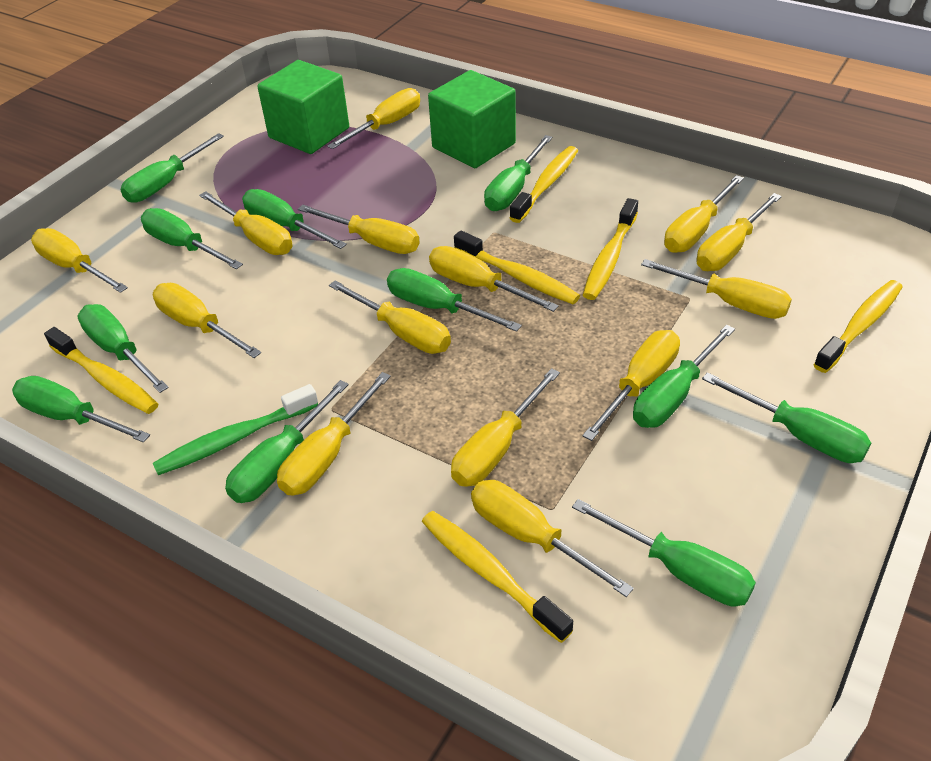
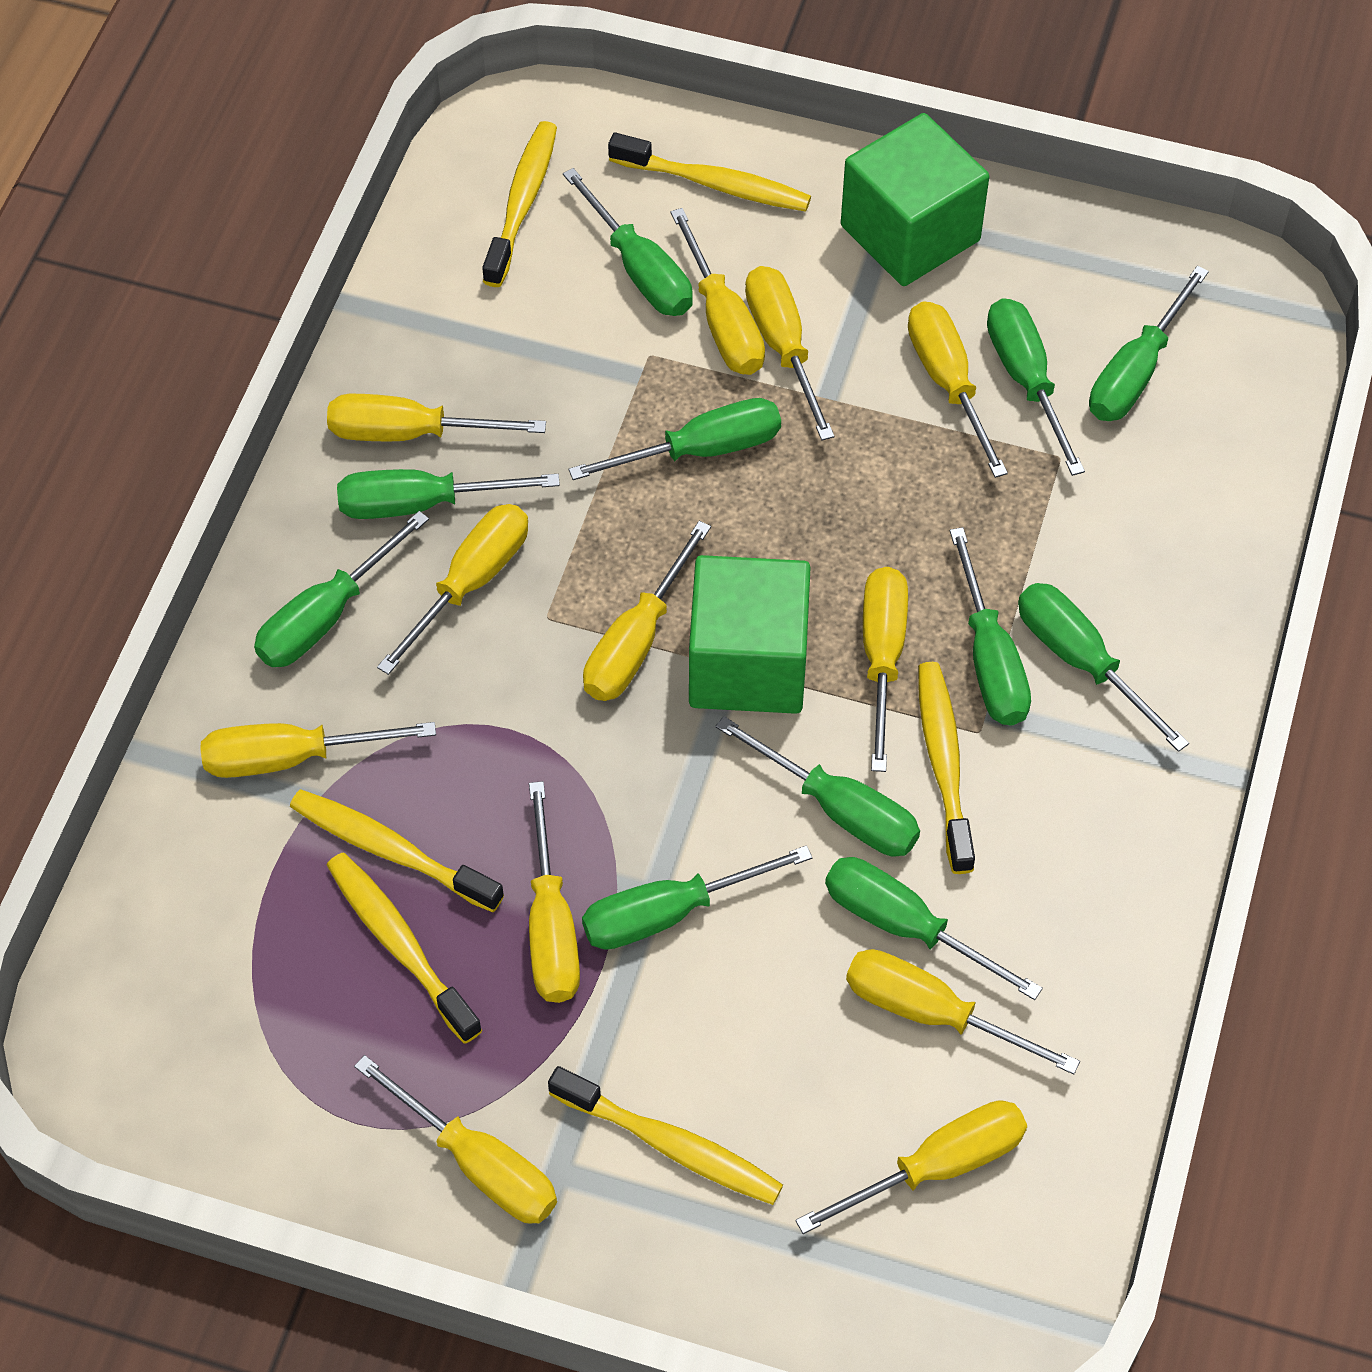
green toothbrush: [153,384,318,475] = 1 -> none = 0
yellow screwdriver: [31,228,128,293] [153,283,261,358] [199,191,293,255] [277,372,391,496] [298,204,419,254] [327,88,420,149] [329,280,451,354] [429,246,559,312] [451,368,560,487] [471,480,634,597] [582,330,680,441] [641,259,792,319] [664,175,744,253] [696,193,782,271] = 14 -> [200,722,436,778] [327,394,546,441] [354,1055,557,1224] [377,504,528,675] [529,781,580,1003] [583,521,711,701] [670,208,765,375] [745,266,834,441] [795,1100,1027,1234] [846,949,1080,1075] [863,567,908,772] [908,302,1008,478] = 12

